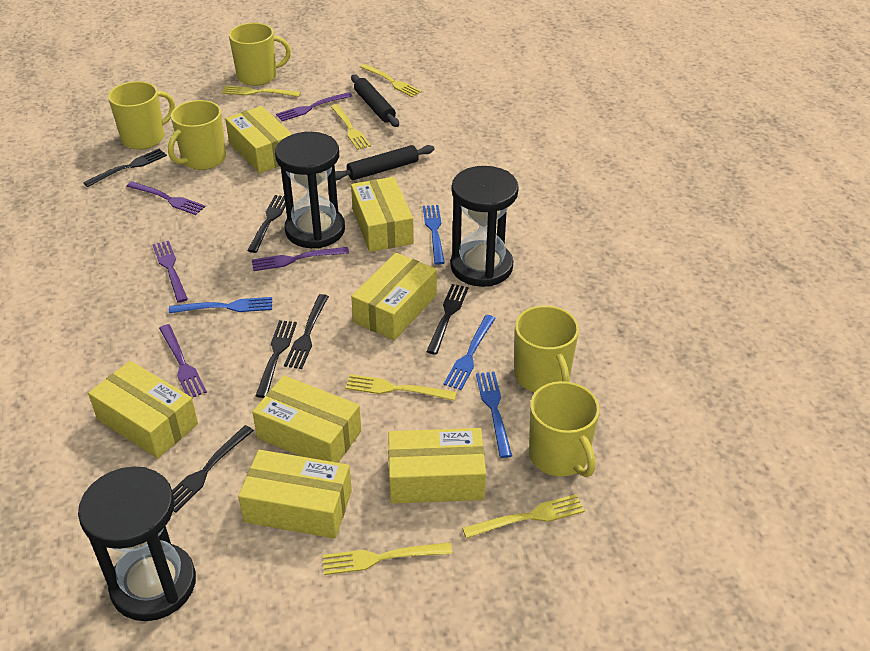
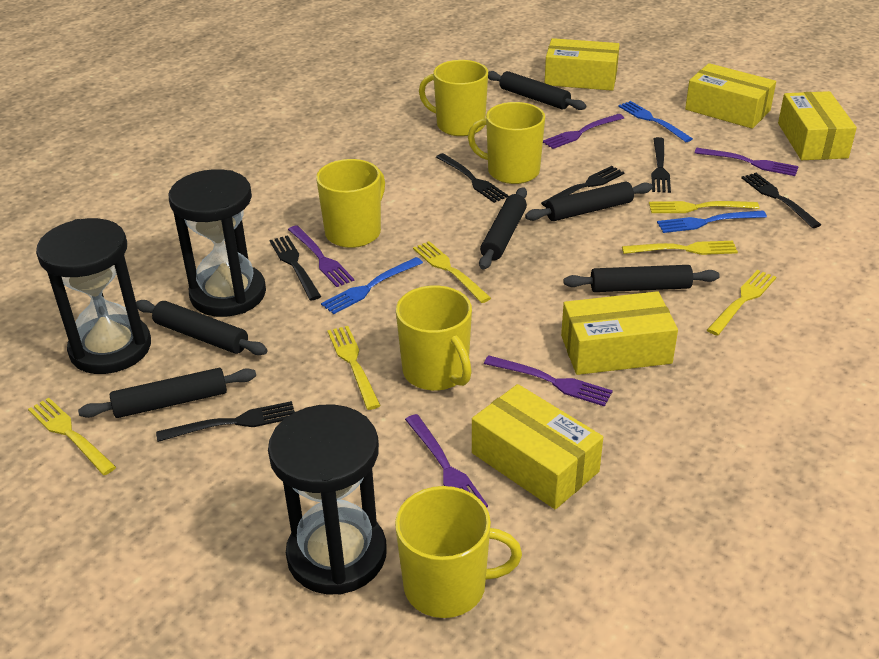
black rolling pin: [335,145,435,181] [351,74,399,127] = 2 -> [78,368,256,418] [136,300,267,355] [479,187,527,269] [488,71,586,110] [525,181,653,221] [563,265,720,292] = 6
blue fork: [169,297,272,313] [423,205,445,265] [444,315,496,390] [476,372,512,458] = 4 -> [321,257,423,314] [618,101,693,142] [657,210,767,233] = 3
yellow box: [88,361,198,459] [225,106,292,173] [238,450,352,539] [252,375,361,463] [351,177,414,252] [351,253,437,340] [388,428,486,504] = 7 -> [472,384,603,509] [545,38,620,91] [561,291,678,375] [685,63,776,129] [778,91,857,160] = 5

